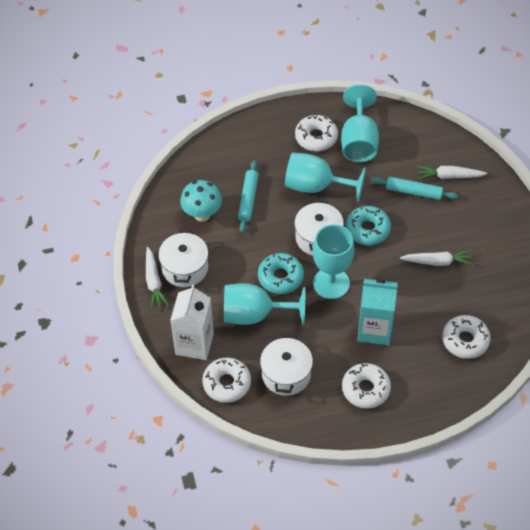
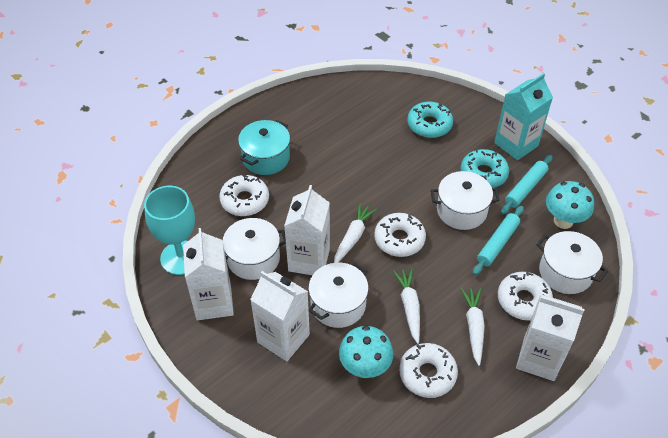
turquoise goblet: [224,283,305,325] [285,153,366,202] [313,224,354,299] [341,84,379,162] = 4 -> [144,186,195,275] = 1
turquoise mushroom: [180,180,222,222] = 1 -> [339,326,393,378] [546,181,594,229] = 2
turquoise pot: none = 0 -> [238,120,290,175] = 1
white carton: [170,284,214,360] = 1 -> [183,228,234,321] [250,271,310,361] [284,185,330,275] [516,294,585,381] = 4
white pot: [158,230,208,287] [260,335,313,396] [294,200,344,256] = 3 -> [223,218,286,280] [308,263,369,328] [431,171,500,230] [537,231,608,294] = 4

